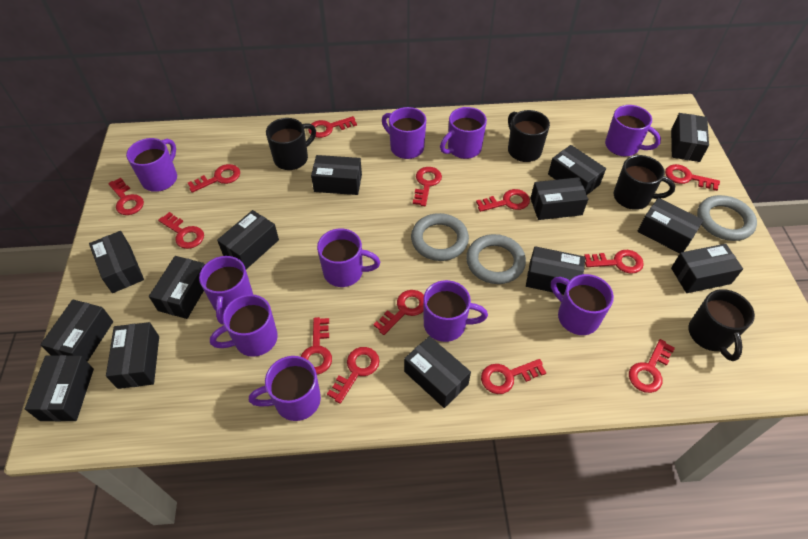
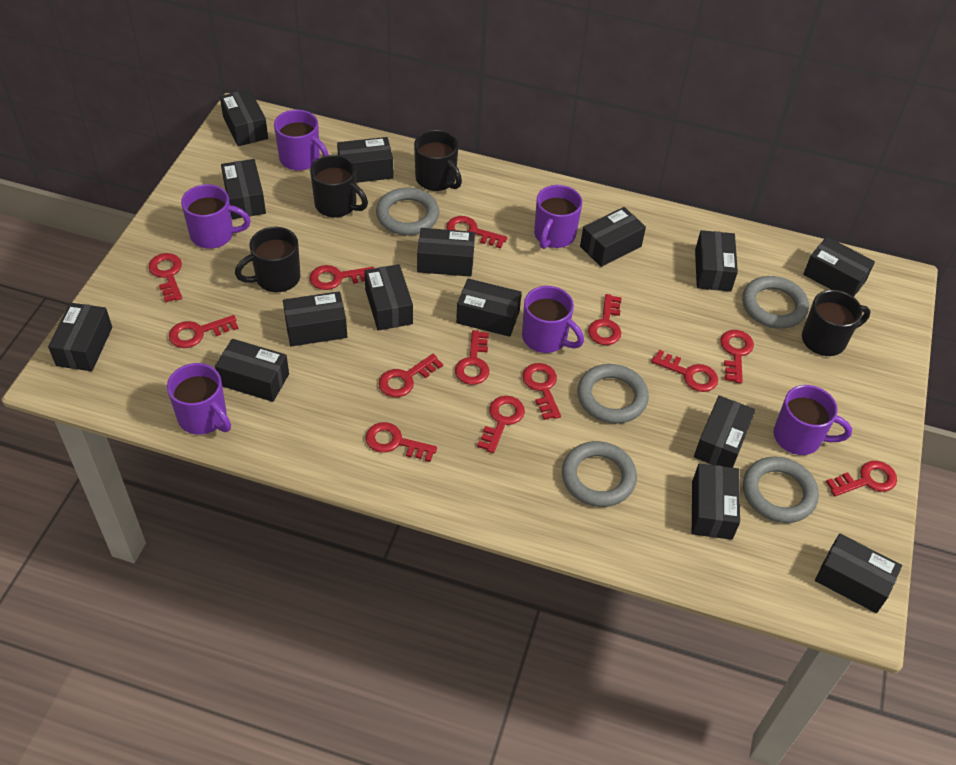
black box: [25,355,94,421] [40,300,113,362] [89,231,144,293] [106,322,159,389] [149,256,205,319] [217,210,279,269] [311,155,362,195] [404,336,471,408] [526,246,585,295] [530,177,588,220] [548,145,606,195] [637,198,704,254] [671,113,709,162] [671,244,743,293] = 14 -> [48,302,112,371] [215,339,289,402] [220,89,268,146] [221,159,266,219] [283,291,347,346] [337,137,394,183] [364,264,413,331] [417,228,475,277] [456,278,522,337] [580,207,646,267] [692,463,740,540] [694,395,756,468] [695,230,738,292] [803,237,875,297] [815,533,902,613] = 15
grey ring: [411,213,469,261] [466,234,526,284] [697,195,757,241] = 3 -> [376,188,439,235] [562,441,637,507] [577,364,649,424] [742,276,809,329] [743,457,819,523] = 5
purple mug: [126,138,177,192] [199,256,253,324] [210,294,278,357] [249,356,321,421] [317,229,380,287] [382,107,426,159] [423,280,488,342] [440,107,487,159] [551,274,614,335] [605,105,661,157] = 10 -> [167,363,231,435] [181,184,251,249] [274,110,329,171] [522,286,584,353] [534,185,582,249] [774,385,852,455] = 6

